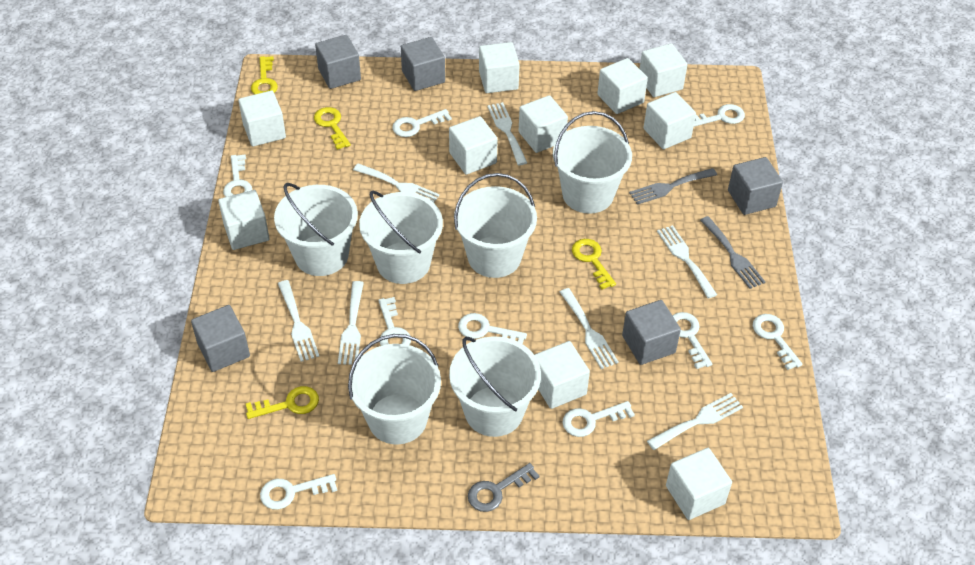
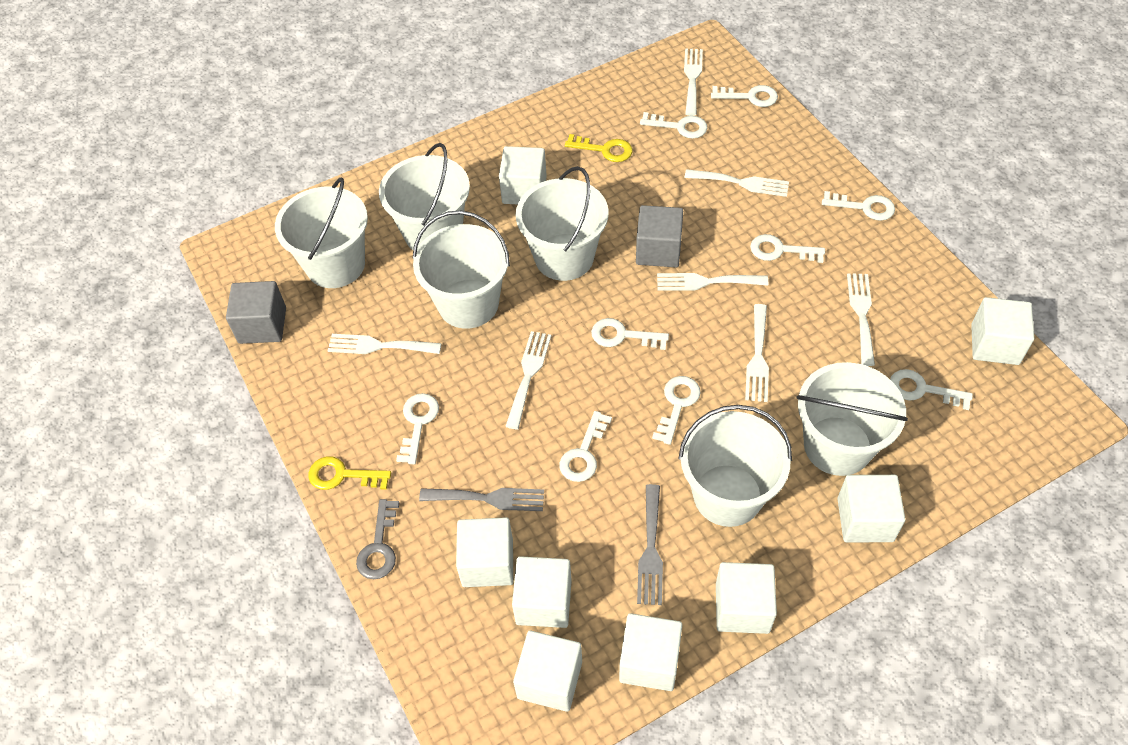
grey cube: [191,305,250,372] [315,35,361,89] [401,37,445,91] [622,300,681,365] [728,157,783,215] = 5 -> [226,281,286,344] [636,205,683,267] = 2
white cube: [218,190,269,250] [238,91,286,147] [449,116,498,175] [479,42,520,93] [519,95,568,153] [535,341,590,409] [597,58,648,114] [640,43,688,97] [644,92,696,149] [666,448,732,520] = 10 -> [456,517,513,587] [499,146,547,204] [512,556,572,628] [513,631,582,712] [619,613,682,691] [716,562,777,634] [837,475,906,542] [971,297,1034,365] = 8
yellow key: [246,386,319,419] [251,56,278,94] [314,107,351,150] [572,239,616,289] = 4 -> [308,456,391,490] [565,134,632,162] = 2

